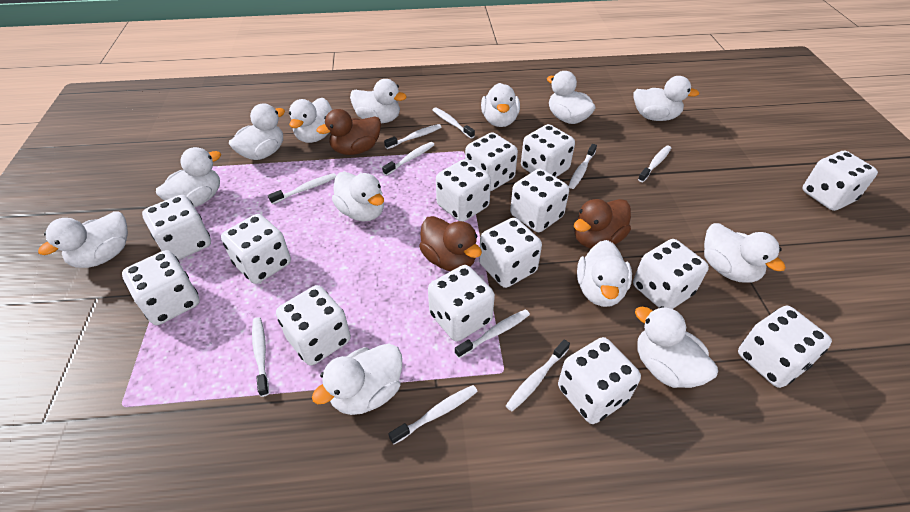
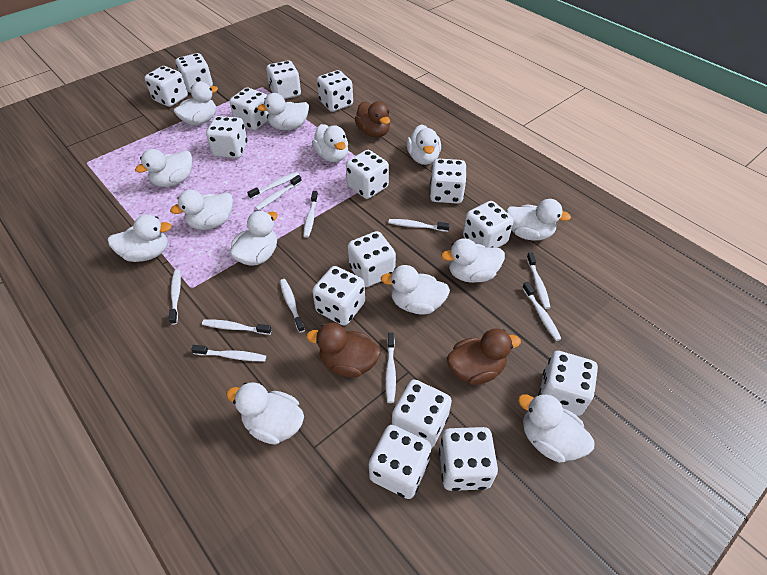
white dice: [122,250,200,325] [142,195,211,260] [221,214,291,284] [276,285,351,365] [428,265,495,342] [436,159,491,222] [465,132,518,191] [479,218,542,288] [510,169,569,232] [521,124,575,177] [558,337,641,424] [633,239,709,309] [738,306,832,388] [802,151,878,211] = 14 -> [144,66,188,107] [176,53,213,93] [206,116,248,158] [229,87,269,130] [266,60,301,99] [312,266,365,326] [317,70,353,112] [346,150,389,199] [348,231,396,287] [369,425,431,499] [392,380,452,449] [430,158,467,204] [439,427,498,491] [463,201,514,248] [539,351,598,416] = 15
white toothbrush: [252,317,269,397] [268,173,336,204] [382,142,434,176] [384,124,442,149] [388,385,478,445] [432,107,475,139] [455,309,530,358] [506,339,570,411] [569,144,597,189] [638,145,671,182] = 10 -> [169,270,181,325] [191,345,266,361] [202,319,272,335] [247,172,299,199] [255,175,302,210] [280,279,305,333] [303,191,318,238] [385,333,396,403] [388,219,450,232] [522,282,561,341] [526,253,550,309] = 11

